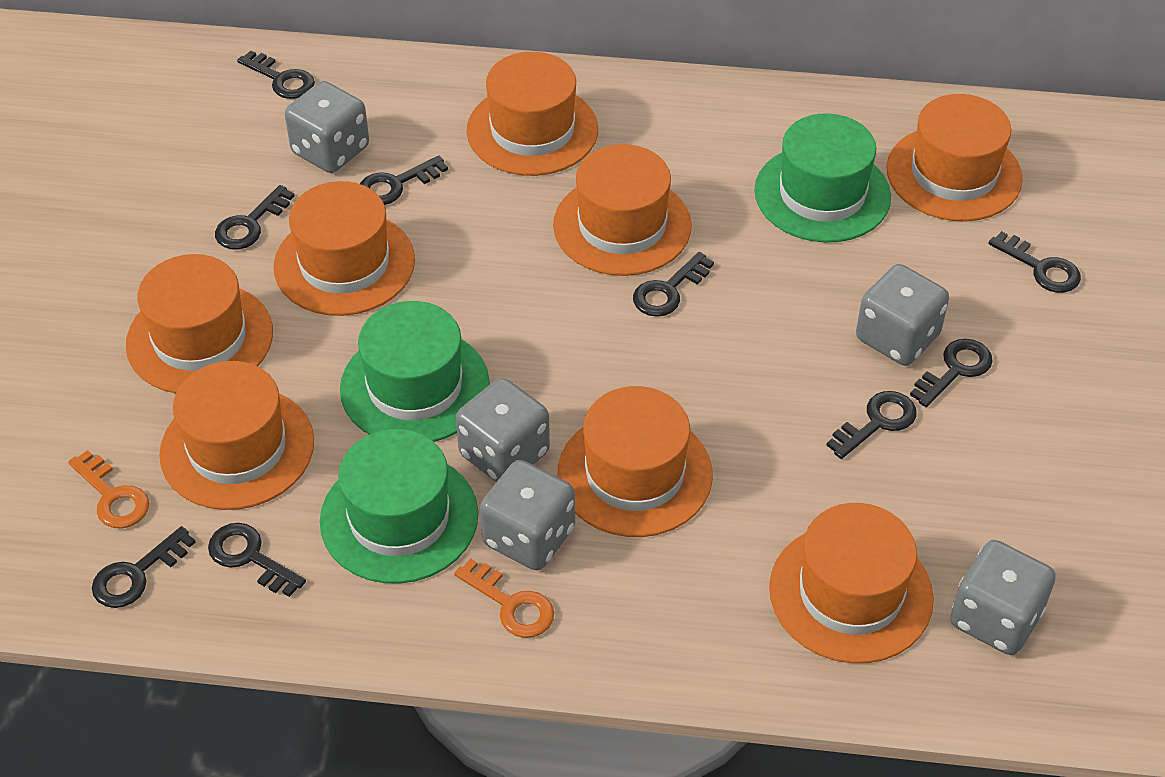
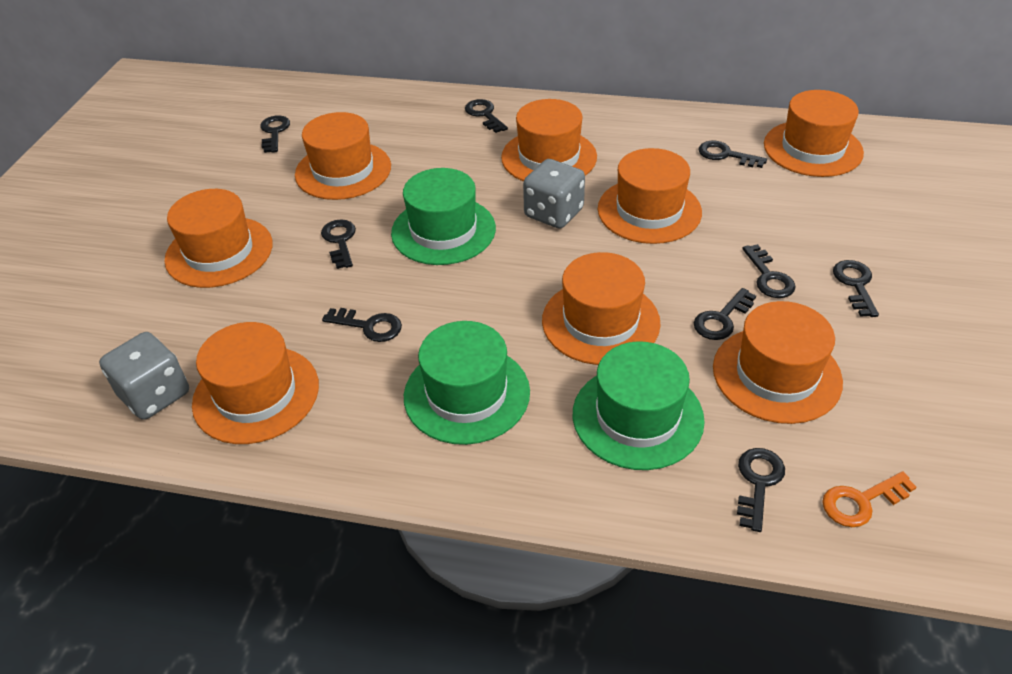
grey dice: [285,81,369,173] [456,378,550,482] [480,460,575,570] [856,264,949,366] [950,540,1056,655] = 5 -> [99,332,189,420] [523,159,585,229] = 2
orange key: [68,450,149,529] [454,559,554,638] = 2 -> [822,471,916,527] = 1

